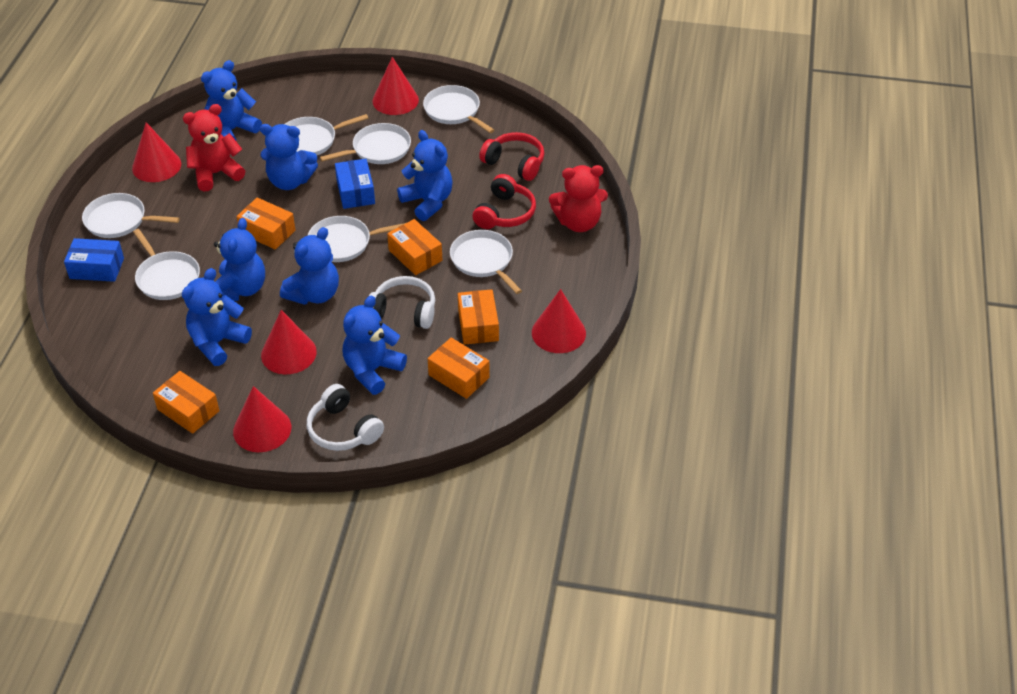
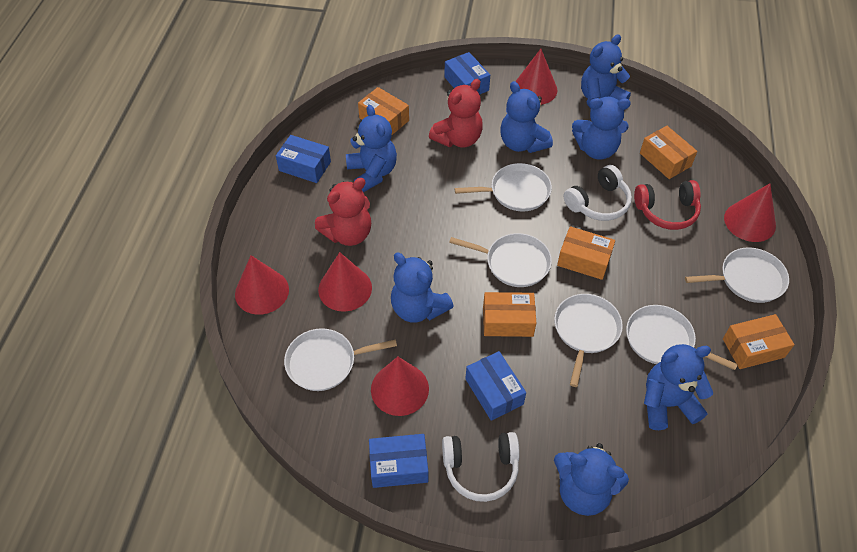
blue box: [64,238,124,282] [335,159,375,209] = 2 -> [276,135,331,183] [369,434,428,488] [444,52,490,95] [465,351,526,421] = 4
red headphones: [472,174,536,229] [479,132,544,181] = 2 -> [634,180,701,230] = 1
white pan: [82,193,180,238] [133,229,200,300] [285,114,369,155] [308,216,406,262] [320,123,411,164] [423,85,494,133] [450,230,522,294] = 7 -> [284,328,397,391] [449,233,552,287] [455,163,552,211] [554,294,623,387] [626,305,738,370] [685,247,789,303] = 6

